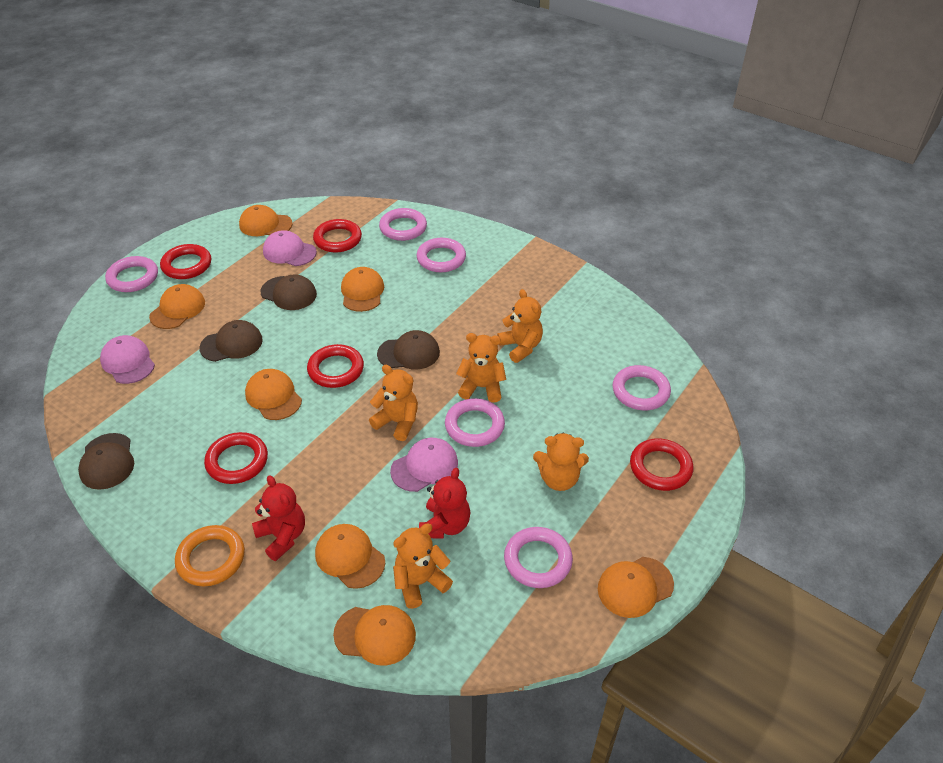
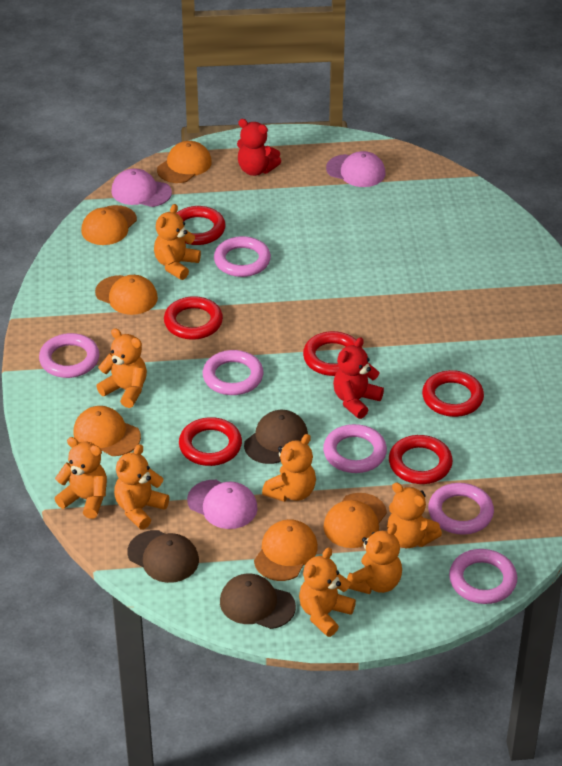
brown cap: [78,433,134,490] [199,320,263,362] [260,274,317,310] [377,330,440,369] = 4 -> [127,530,199,583] [220,573,296,629] [244,410,308,464] = 3
orange cap: [149,284,205,329] [239,205,293,236] [245,369,302,420] [315,524,385,589] [333,605,416,665] [341,267,384,312] [598,557,674,618] = 7 -> [74,406,141,456] [81,205,137,245] [95,275,158,315] [157,141,212,183] [254,519,318,581] [323,493,387,548] = 6
orange ring: [175,525,245,587] = 1 -> none = 0
orange teddy bear: [369,365,418,441] [393,524,453,609] [456,333,506,403] [497,289,543,363] [533,433,589,491] = 5 -> [55,437,107,519] [96,328,147,408] [114,444,170,530] [154,204,201,280] [262,434,316,502] [299,547,356,637] [347,523,402,594] [387,482,442,548] = 8
red ring: [160,244,211,279] [204,432,268,484] [307,344,364,388] [313,219,362,252] [630,438,694,491] = 5 -> [164,296,223,340] [176,206,226,245] [179,417,242,466] [303,331,362,376] [389,435,453,484] [422,370,484,417] = 6

